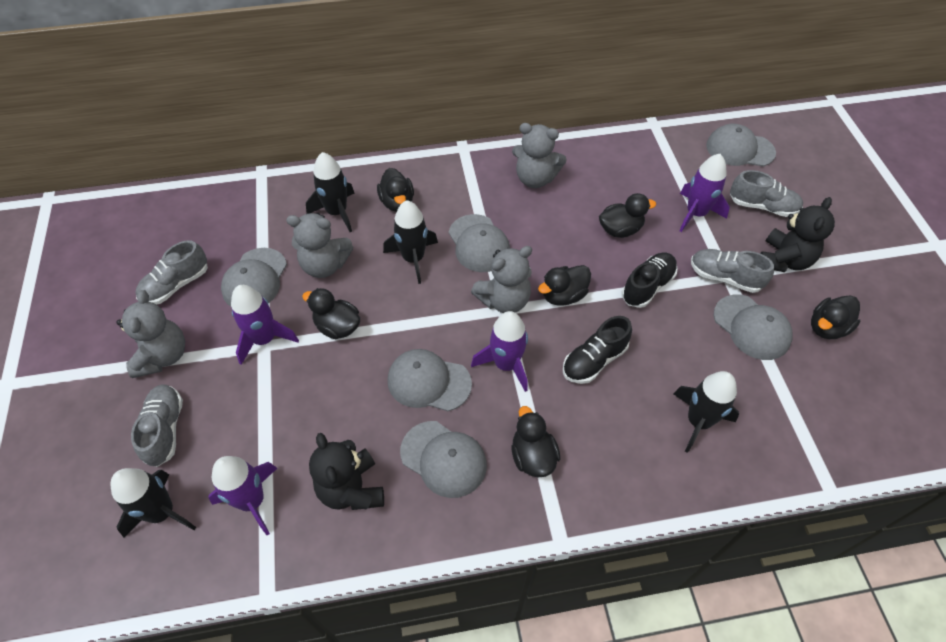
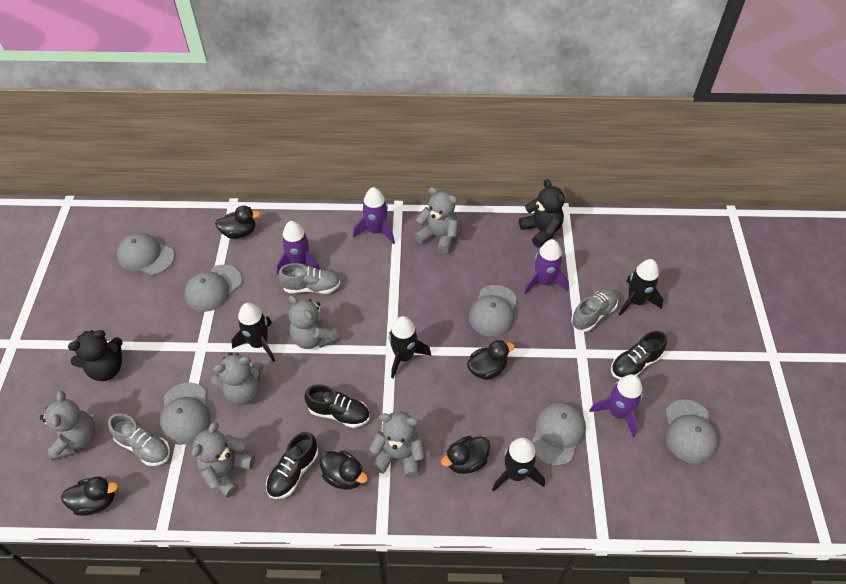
black duck: [302,288,360,339] [377,168,414,212] [511,406,560,477] [538,265,591,306] [599,193,656,238] [811,295,861,339] = 6 -> [61,477,118,516] [215,206,260,239] [320,451,368,490] [441,436,491,474] [467,340,515,380] = 5
black shoe: [563,316,632,384] [622,252,678,308] = 2 -> [266,432,318,499] [304,384,370,428] [611,331,667,379] = 3
grey shoe: [131,384,183,467] [135,240,208,304] [691,249,774,293] [730,170,803,217] = 4 -> [108,413,170,466] [278,263,340,294] [571,289,618,332] = 3
grey teddy bear: [116,290,185,378] [286,213,353,278] [471,246,532,313] [512,123,567,188] = 4 -> [40,390,96,460] [192,422,255,498] [211,353,264,405] [289,295,339,349] [370,411,425,478] [414,187,458,254] = 6

